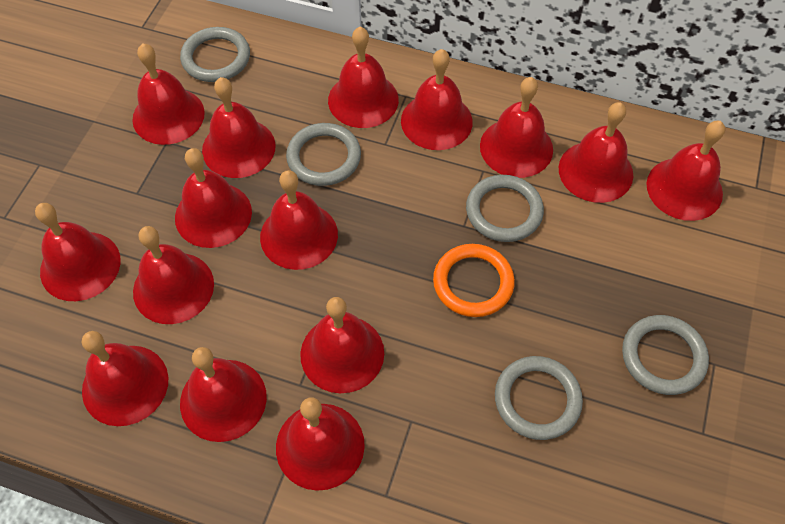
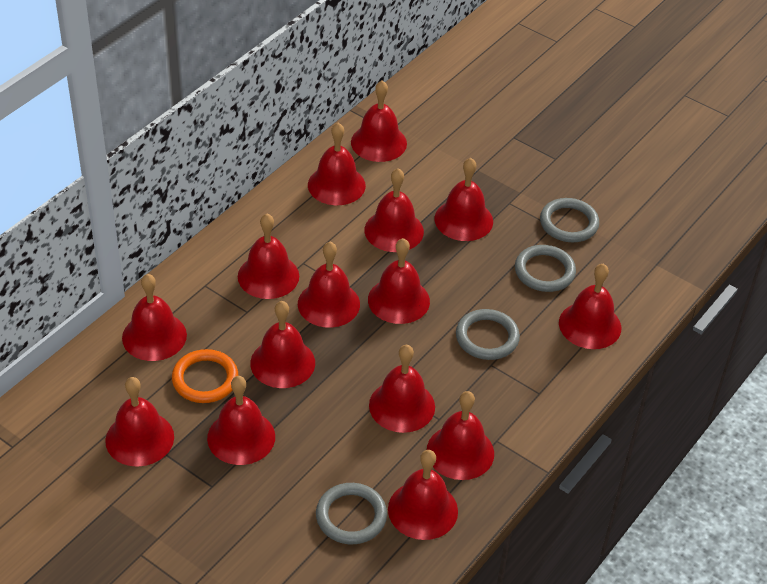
grey ring: [180,27,250,82] [286,123,361,186] [466,175,544,242] [495,356,583,440] [622,315,709,395] = 5 -> [316,483,387,544] [456,309,520,360] [515,245,576,292] [540,198,599,242] = 4

